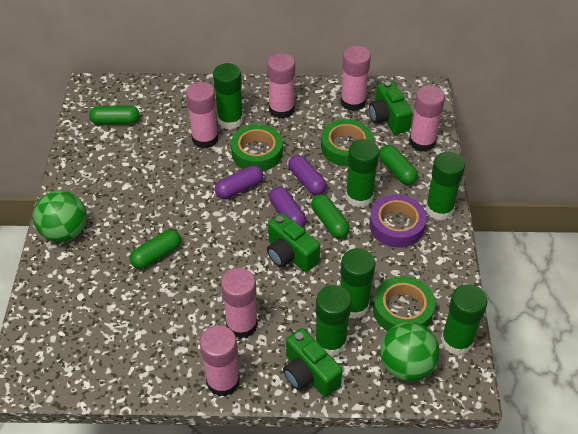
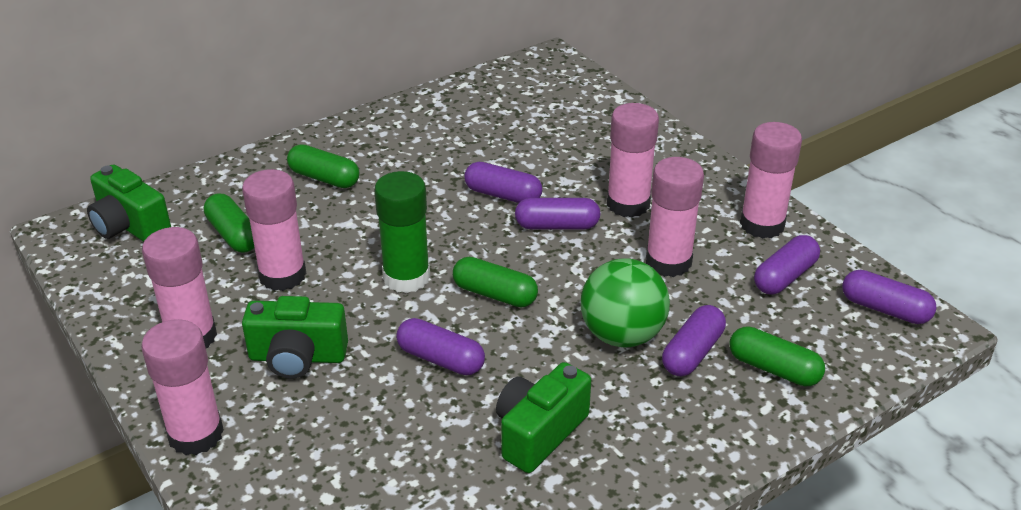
green ball: [33,190,87,242] [380,322,440,381] = 2 -> [581,259,670,347] = 1
green glue stick: [213,63,244,129] [315,285,352,356] [340,248,376,319] [345,139,379,208] [425,152,465,220] [441,284,488,355] = 6 -> [374,171,430,293] = 1
green tape: [231,124,283,171] [321,119,373,166] [373,276,435,331] = 3 -> none = 0
purple capsule: [215,165,263,199] [269,187,306,228] [288,155,327,195] = 3 -> [396,318,485,375] [464,162,542,203] [515,198,600,230] [662,305,726,376] [754,235,820,294] [842,270,937,324] = 6
purple tape: [369,194,427,248] = 1 -> none = 0

